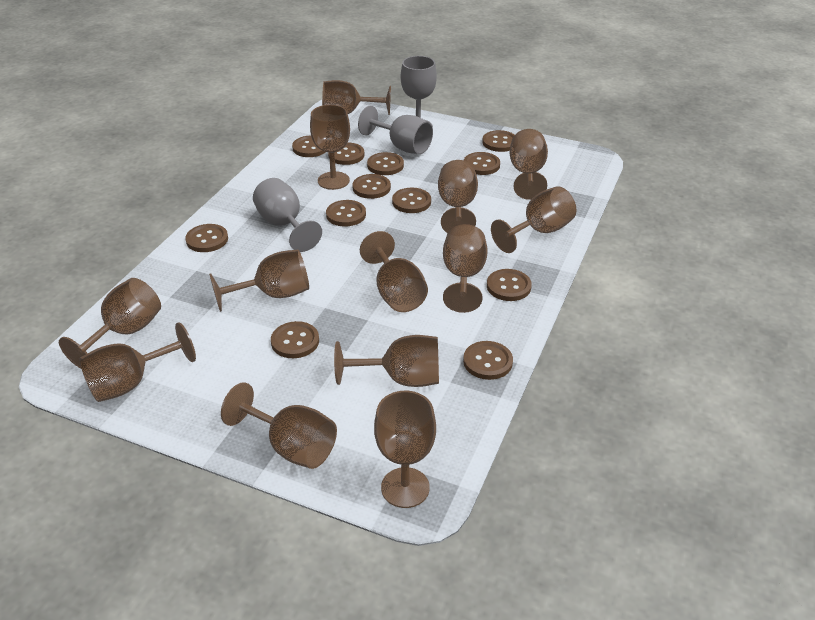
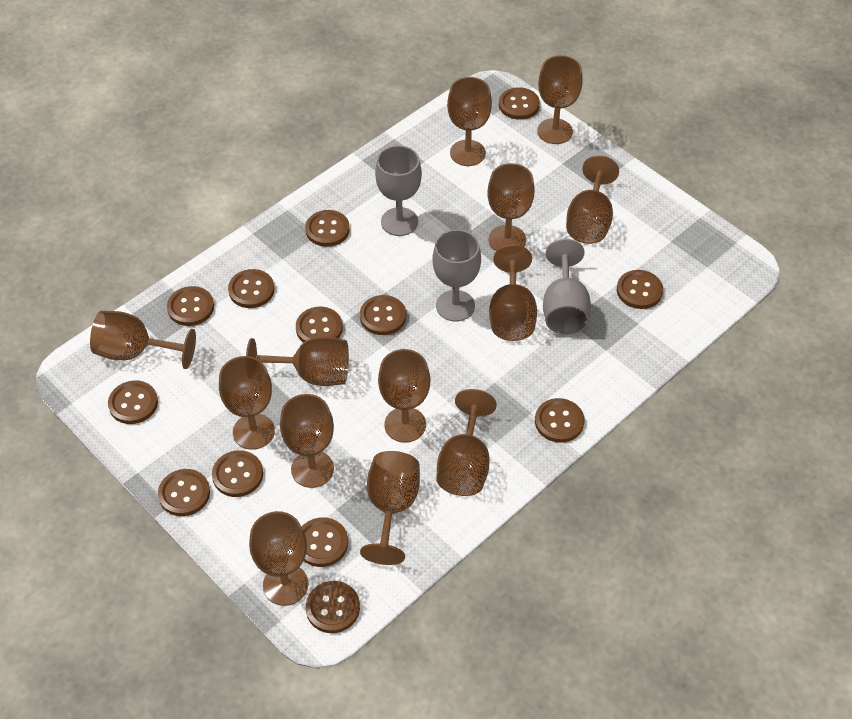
brown button: [185,224,228,252] [271,321,319,358] [292,135,325,157] [326,200,366,227] [328,143,364,165] [352,174,391,199] [367,152,404,175] [392,188,431,213] [463,341,513,380] [464,152,500,175] [482,130,515,152] [487,269,532,301] = 12 -> [108,380,158,424] [158,469,210,516] [167,286,214,326] [212,450,263,497] [228,269,275,308] [296,307,343,343] [302,517,348,567] [305,210,350,247] [306,581,360,633] [360,295,406,335] [499,87,540,120] [535,398,584,443] [617,270,663,309] = 13

